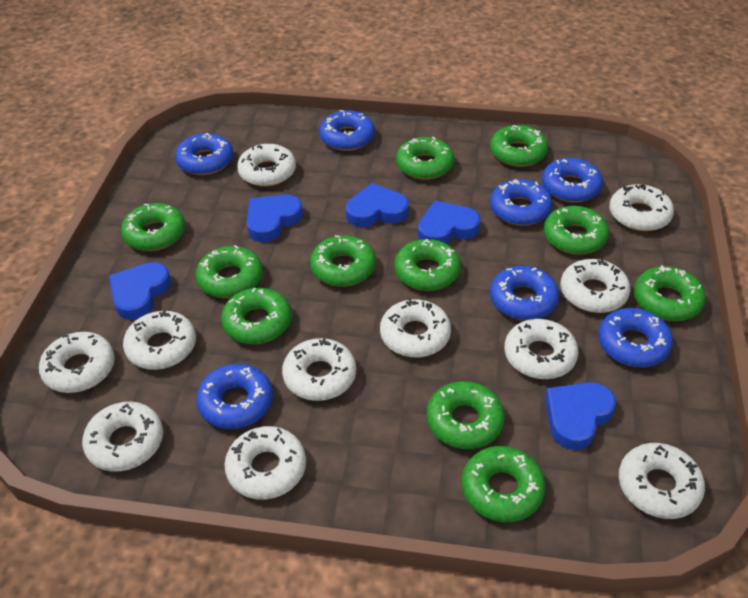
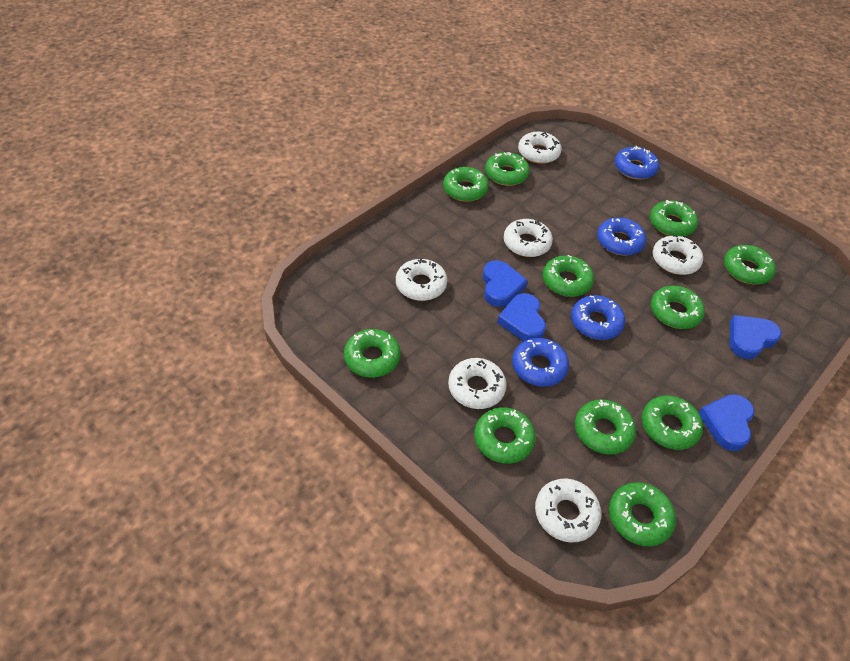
blue donut: [175,133,233,175] [196,364,273,429] [319,110,375,151] [490,179,552,226] [490,266,559,320] [542,158,603,203] [598,308,673,367] = 7 -> [512,338,569,387] [571,295,625,340] [597,218,646,256] [615,146,659,180] = 4
blue heart: [109,262,171,320] [247,195,303,242] [346,183,409,227] [418,201,481,244] [545,382,616,450] = 5 -> [483,260,528,307] [497,293,546,341] [699,394,754,451] [730,315,782,359] = 4
white donut: [39,332,115,393] [82,402,163,472] [123,310,196,370] [224,426,306,500] [237,144,296,187] [282,338,356,401] [380,299,451,358] [504,319,578,379] [561,259,631,313] [609,184,674,231] [619,443,705,519] = 11 -> [396,258,447,301] [448,358,507,409] [504,219,553,257] [518,132,562,164] [535,478,601,543] [653,235,703,275] = 6

